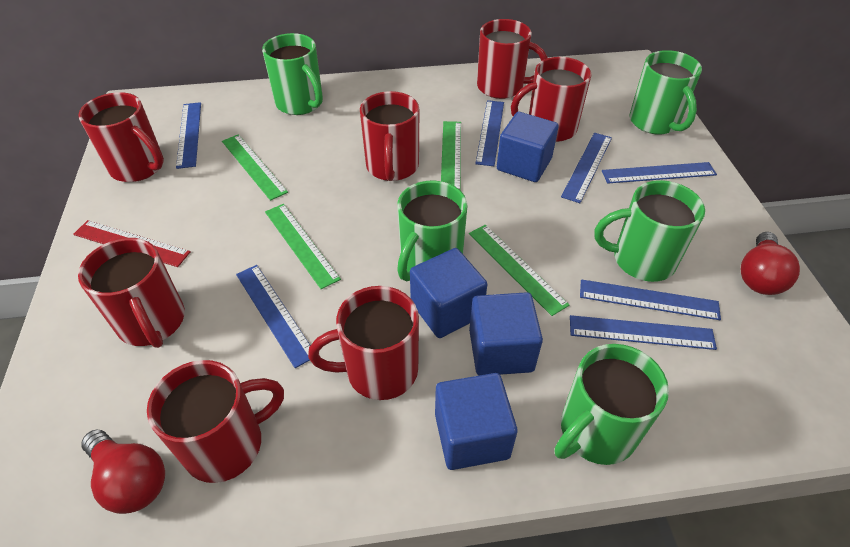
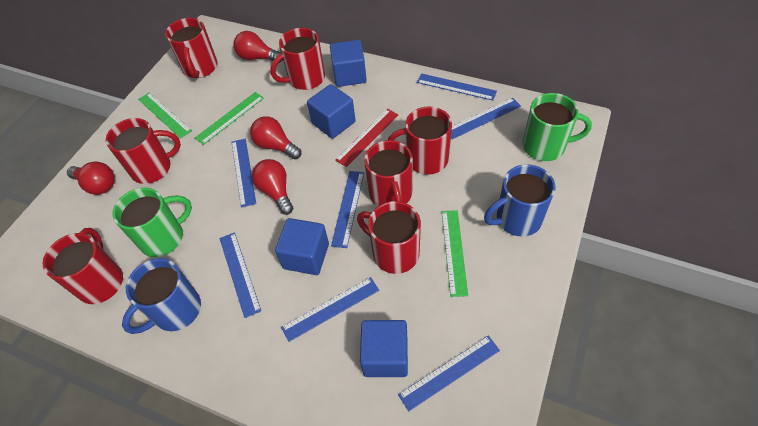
blue mug: none = 0 -> [122,258,201,334] [484,164,555,237] = 2
green mug: [262,33,323,115] [397,181,467,281] [555,344,669,465] [595,180,705,282] [630,50,702,134] = 5 -> [113,188,192,257] [523,93,592,161] = 2
green ruler: [222,134,288,201] [265,204,341,289] [441,121,461,190] [469,225,569,316] = 4 -> [138,92,192,139] [195,92,264,145] [442,210,468,297] = 3
red light bulb: [82,430,165,514] [741,232,800,295] = 2 -> [67,162,115,195] [234,31,283,63] [250,116,301,159] [252,159,293,215] = 4

